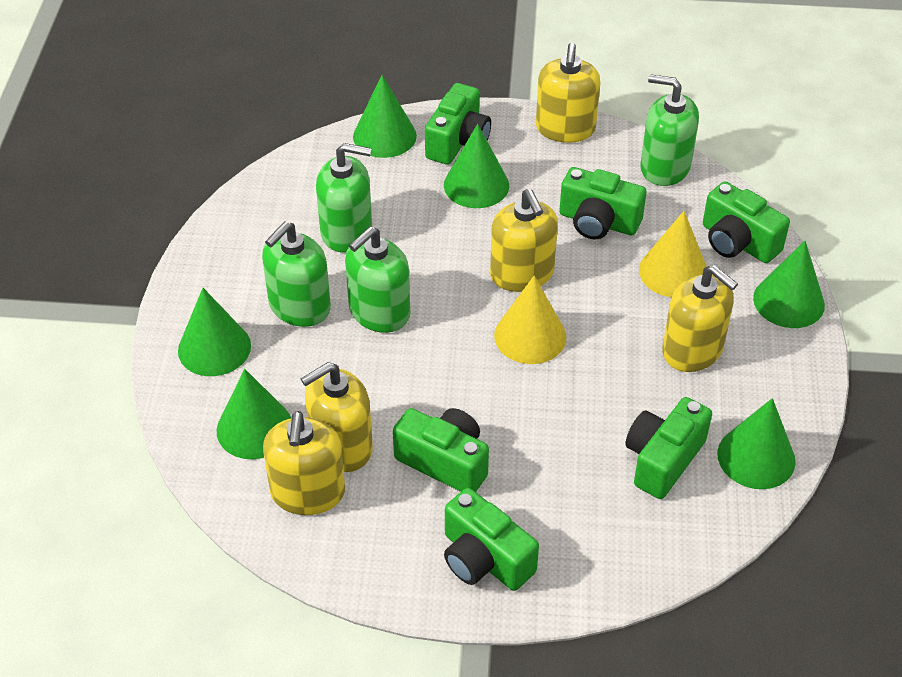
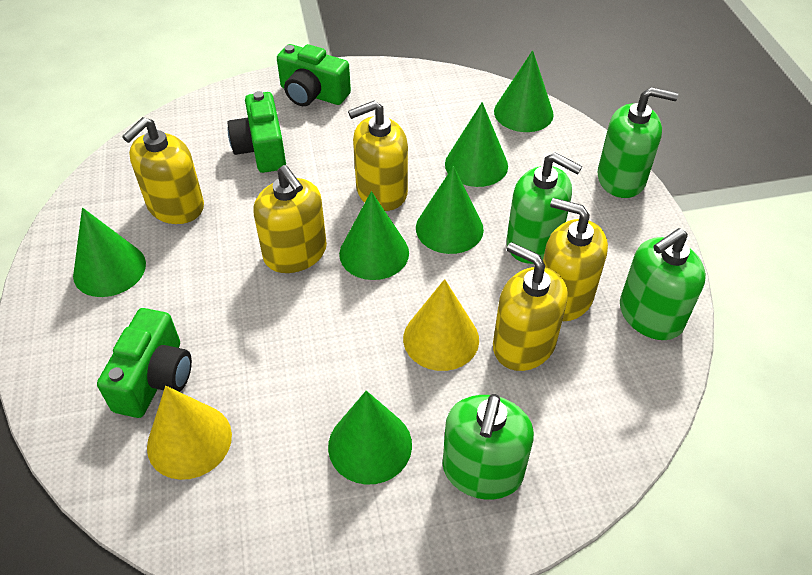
green camera: [393,408,489,492] [425,83,491,165] [444,488,539,591] [559,167,647,239] [625,397,712,499] [703,181,790,263] = 6 -> [97,308,192,418] [227,91,286,173] [277,44,351,106] = 3

